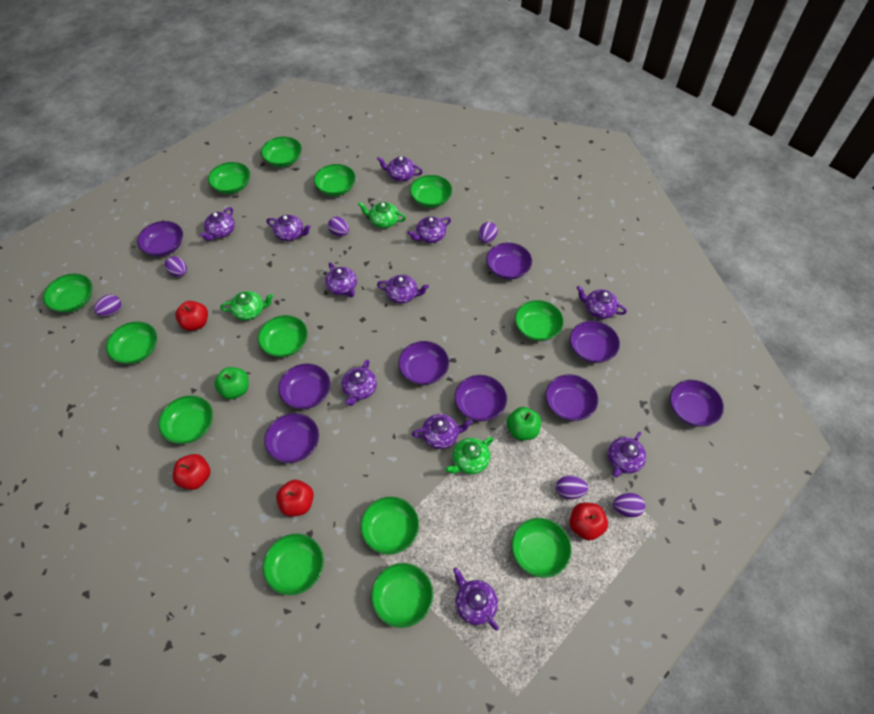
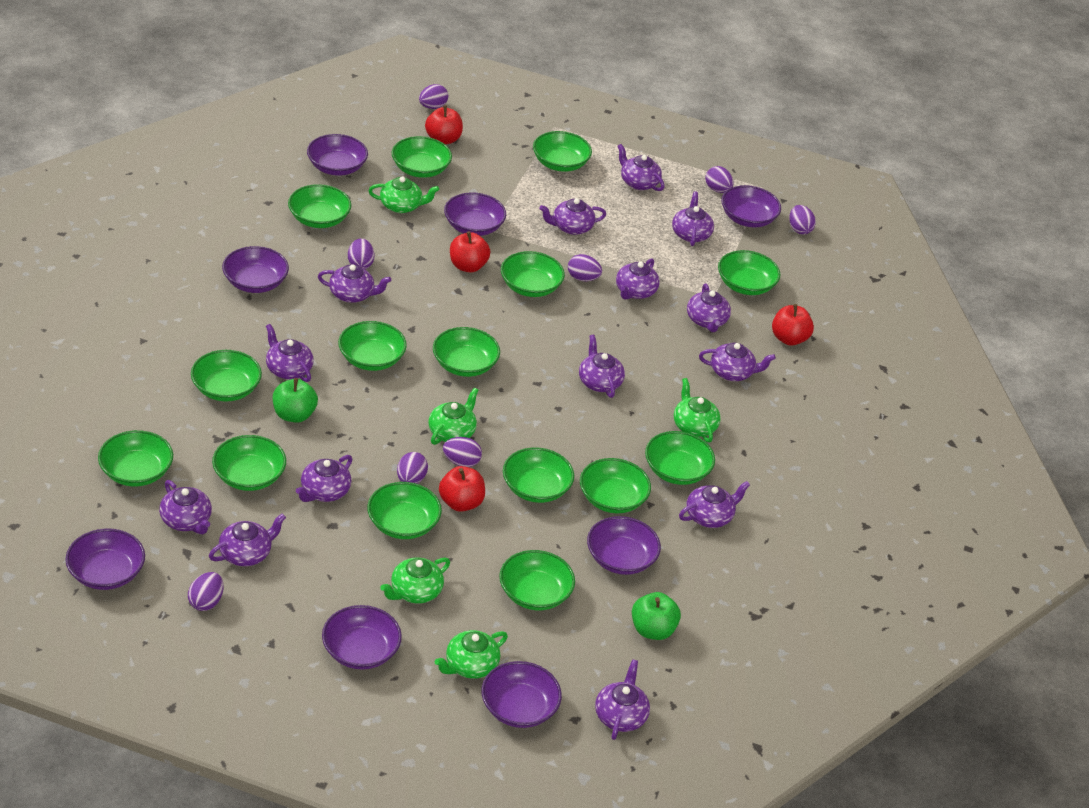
green bowl: [43,274,93,313] [106,322,157,364] [158,396,213,444] [208,162,250,194] [258,315,308,357] [261,137,302,167] [263,534,324,595] [314,164,356,196] [360,497,419,555] [371,563,433,628] [410,175,452,208] [511,518,572,578] [515,300,564,341] = 13 -> [98,430,173,487] [191,350,262,402] [212,435,286,491] [288,184,351,228] [338,321,407,371] [367,482,442,539] [391,136,452,178] [433,327,500,377] [499,550,575,610] [501,251,565,297] [503,447,574,503] [533,131,592,172] [580,458,651,513] [645,431,715,485] [718,250,780,295] = 15
green teapot: [220,291,274,321] [358,202,406,228] [445,437,494,474] = 3 -> [368,176,439,213] [380,557,450,604] [429,388,479,445] [435,630,508,679] [674,378,721,443] = 5
purple bowl: [137,221,183,257] [264,413,319,463] [278,363,331,409] [398,341,449,385] [454,375,507,421] [486,243,532,280] [545,374,598,421] [570,321,620,363] [670,380,724,427] = 9 -> [65,528,145,590] [222,246,289,293] [307,134,368,176] [322,605,402,670] [444,192,506,236] [481,661,562,728] [587,516,661,575] [721,185,781,228] = 8
purple egg: [94,295,122,316] [165,256,187,277] [328,217,349,236] [478,222,498,243] [556,475,588,499] [613,493,645,517] = 6 -> [188,572,223,611] [348,238,374,269] [397,452,428,484] [419,84,448,109] [443,437,482,467] [568,254,602,281] [705,166,734,193] [789,205,816,234] = 8
purple teapot: [200,207,235,241] [266,215,311,241] [325,262,357,298] [341,359,377,406] [377,156,423,181] [377,275,429,304] [408,217,451,243] [412,414,473,449] [453,567,499,631] [577,286,627,319] [608,432,646,478] = 11 -> [159,480,212,534] [209,513,286,566] [266,324,314,382] [296,455,353,502] [318,264,391,303] [539,198,606,235] [579,335,625,398] [595,660,650,740] [616,258,660,300] [617,144,665,191] [672,191,714,246] [679,481,750,528] [687,283,731,332] [699,343,776,381] = 14

